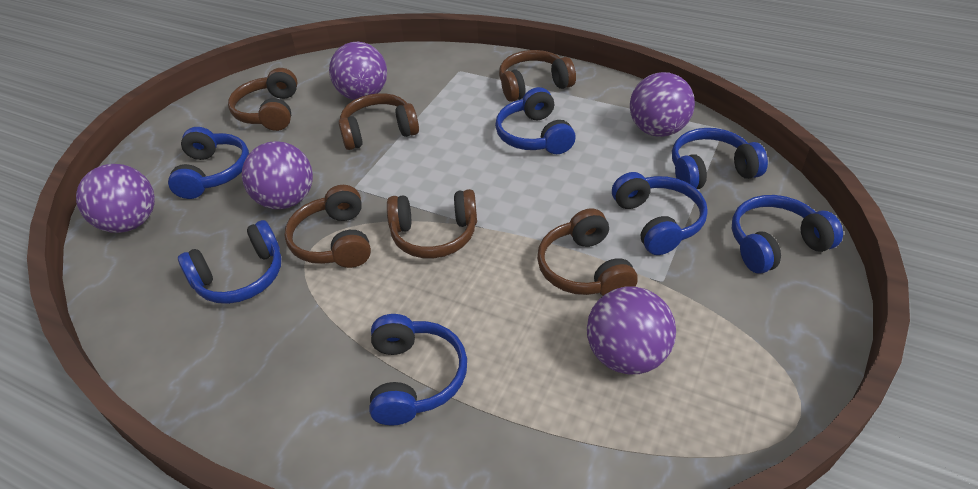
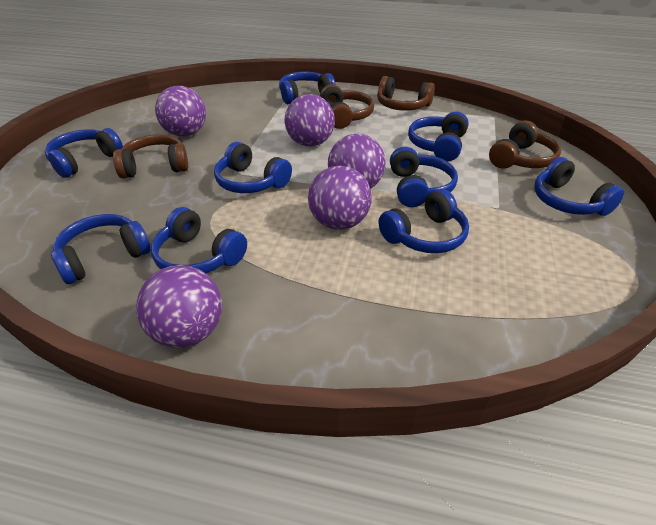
blue headphones: [168,127,249,199] [178,220,281,304] [369,314,467,426] [495,87,576,154] [612,172,708,255] [672,128,768,189] [732,195,843,274] = 7 -> [45,128,123,178] [51,214,151,284] [151,207,247,273] [214,142,292,193] [279,71,336,104] [379,189,469,253] [390,147,458,207] [408,112,469,162] [534,157,624,216] = 9
brown headphones: [228,68,298,131] [285,185,371,268] [338,93,419,150] [387,189,477,258] [499,50,576,102] [537,208,638,296] = 6 -> [113,134,188,179] [320,84,374,129] [377,76,435,111] [489,120,561,168] = 4

